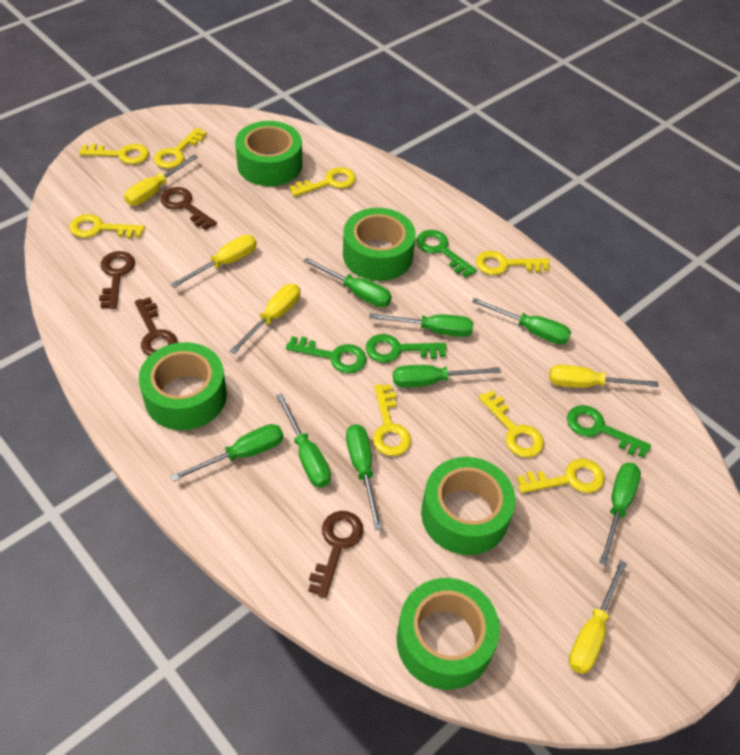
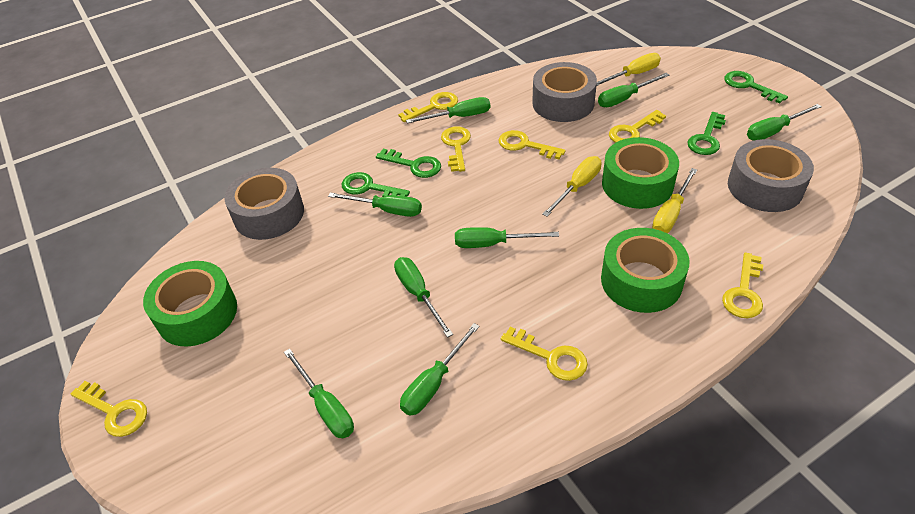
brown key: [99,251,135,309] [135,297,178,356] [160,187,217,230] [308,511,364,598] = 4 -> none = 0
green tape: [139,342,227,430] [235,121,302,186] [343,208,416,281] [397,578,500,690] [421,457,516,555] = 5 -> [143,261,237,346] [601,228,690,313] [602,137,679,209] = 3
grey tape: none = 0 -> [224,168,304,240] [532,62,597,122] [728,139,814,212] = 3
yellow key: [70,214,145,238] [79,144,149,164] [154,128,207,169] [289,167,356,197] [373,384,411,456] [476,251,550,275] [478,390,544,457] [517,458,605,493] = 8 -> [71,381,147,437] [398,92,458,122] [441,127,471,172] [498,130,566,159] [501,327,588,381] [609,110,666,143] [722,252,763,318] = 7
yellow screwdriver: [124,154,198,206] [171,235,257,288] [229,284,300,354] [549,365,659,388] [569,560,627,674] = 5 -> [542,156,602,217] [596,53,661,86] [652,168,697,233] = 3

